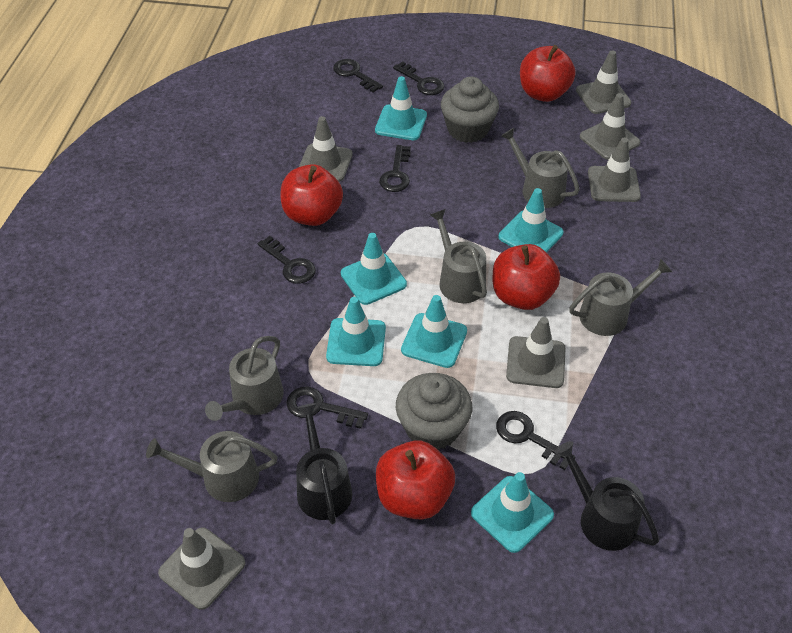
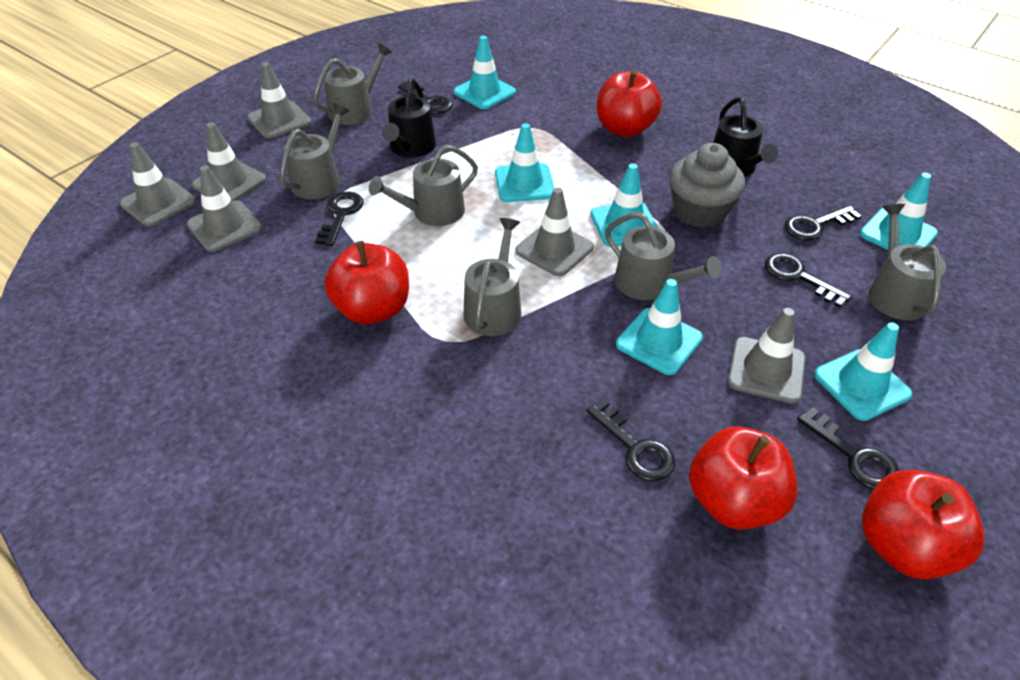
grey cupcake: [396,373,472,450] [441,77,499,143] = 2 -> [669,143,745,228] = 1
grey watering can: [146,431,277,502] [205,336,284,421] [430,209,487,303] [501,128,580,208] [569,259,672,336] = 5 -> [280,103,350,199] [313,43,392,125] [369,145,478,226] [464,218,521,336] [605,212,722,300] [868,204,946,320] = 6

